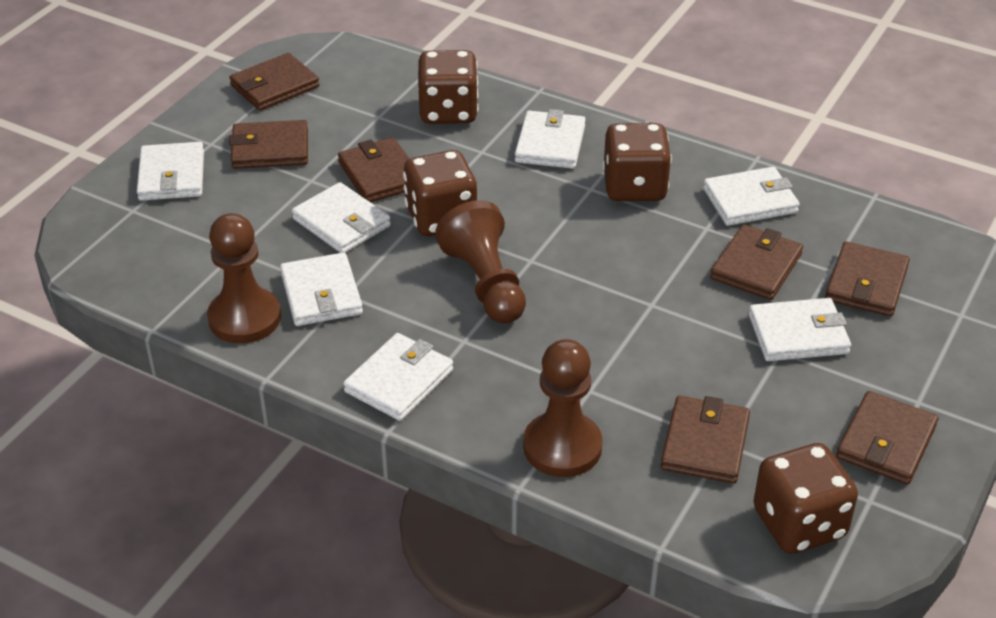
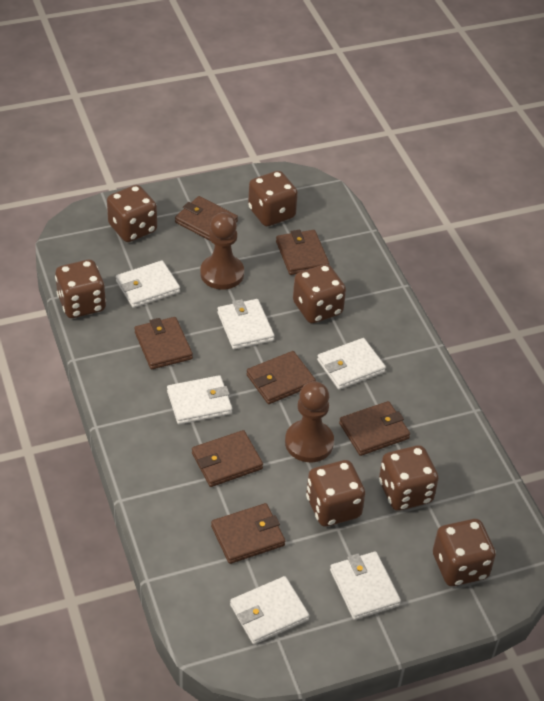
brown dice: [403,150,477,236] [418,50,479,124] [603,123,672,201] [754,443,858,554] = 4 -> [55,260,106,318] [107,185,157,242] [248,171,298,226] [293,264,346,323] [306,460,365,527] [379,445,439,511] [433,519,496,586] = 7
brown pawn: [207,213,281,343] [435,200,526,324] [523,339,603,477] = 3 -> [200,212,244,290] [285,381,334,462] = 2
white wallet: [137,142,204,201] [280,252,363,326] [292,182,391,253] [343,333,453,421] [515,109,586,169] [703,167,800,226] [749,298,851,361] = 7 -> [116,261,180,308] [167,375,232,424] [217,299,274,349] [230,576,309,644] [317,338,386,390] [330,551,401,620] = 6

